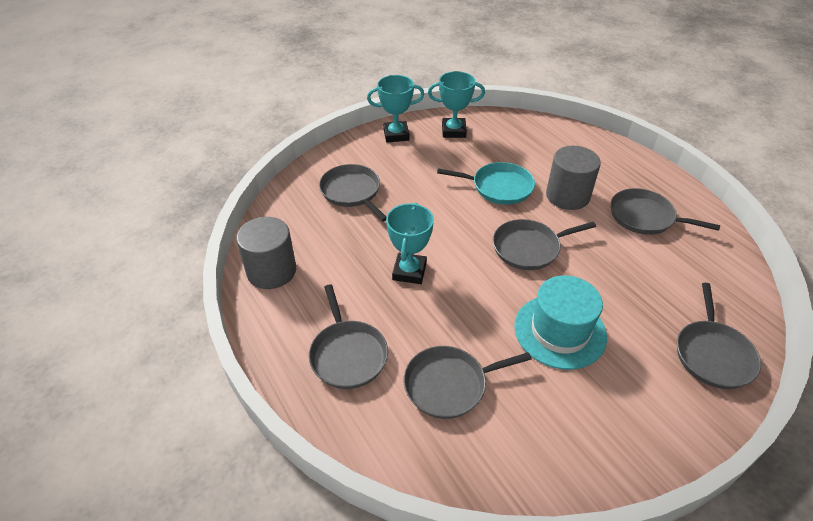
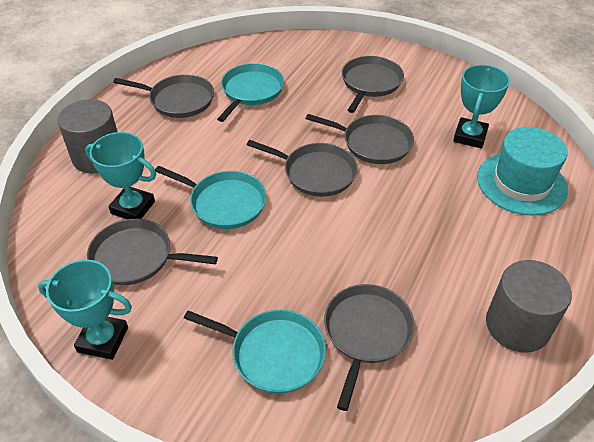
turquoise pan: [437,162,535,205] = 1 -> [155,166,267,229] [184,310,326,394] [217,63,284,122] = 3

